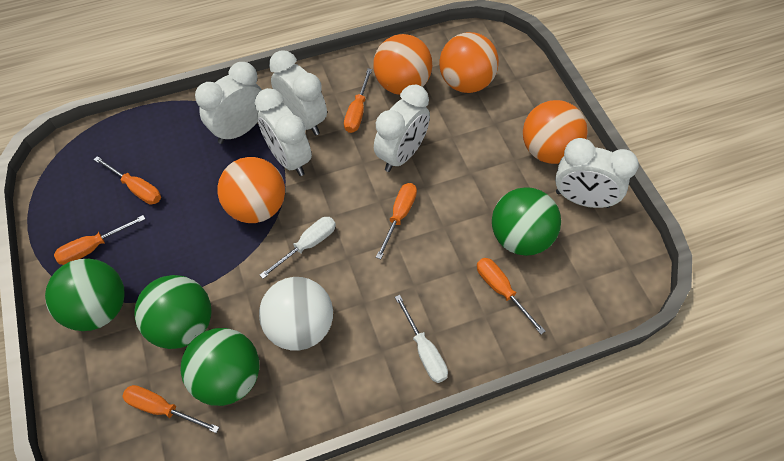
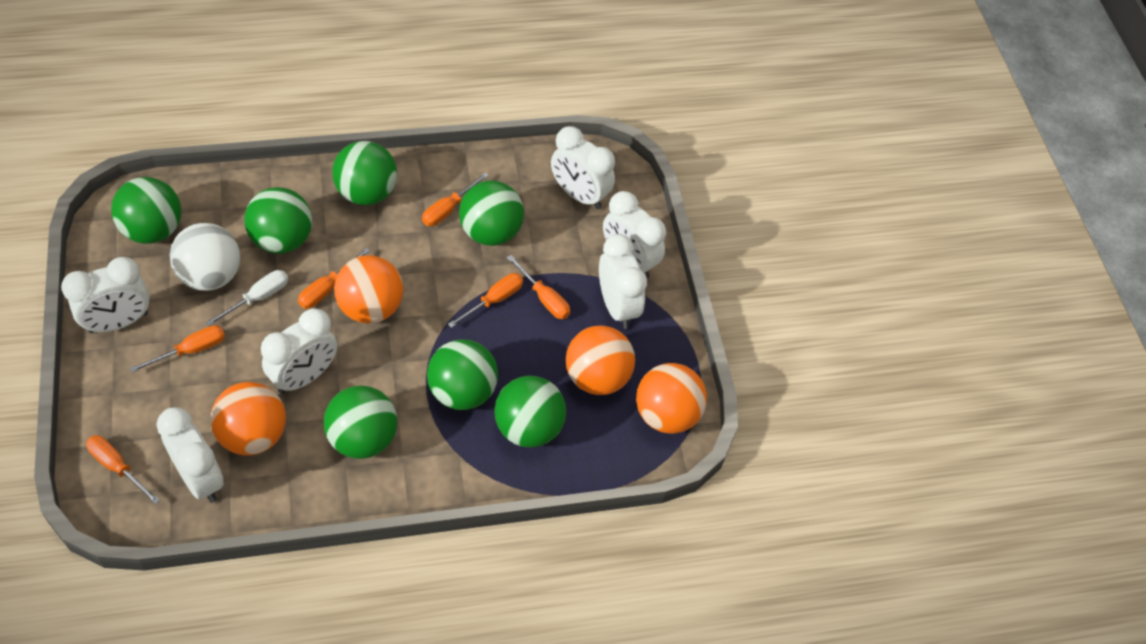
green ball: [45,259,125,331] [135,275,211,349] [181,328,259,406] [492,187,561,256] = 4 -> [111,177,181,244] [244,187,312,254] [323,385,398,459] [332,141,397,205] [427,339,498,410] [459,181,524,246] [494,376,566,448] = 7
white clock: [195,62,262,144] [255,88,312,176] [269,50,327,135] [374,85,430,172] [555,138,639,208] = 5 -> [61,257,149,333] [156,407,224,503] [261,308,337,394] [551,126,615,210] [599,234,647,329] [603,191,666,279] = 6
white screwdriver: [260,217,336,279] [395,295,448,383] = 2 -> [206,270,288,326] = 1

